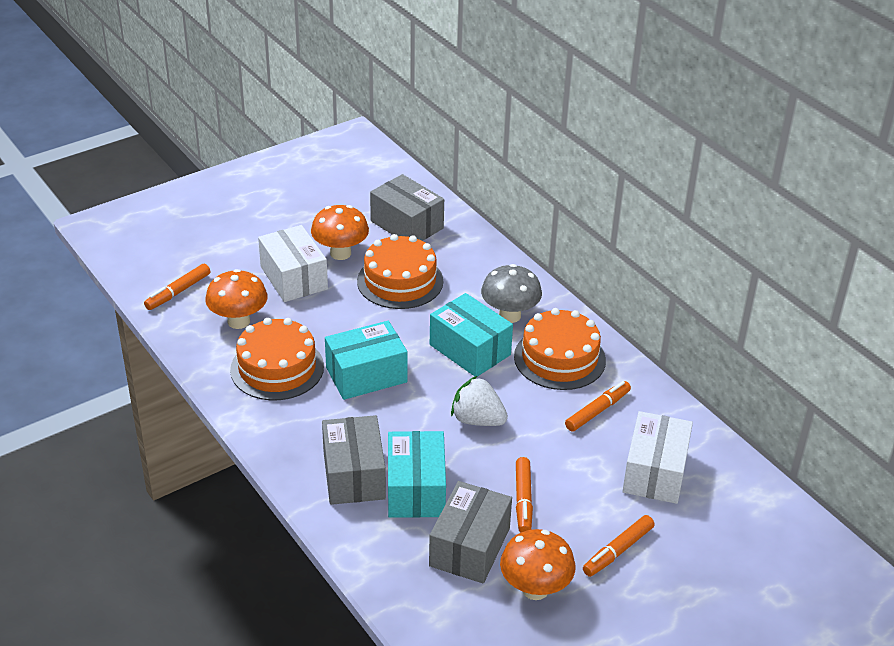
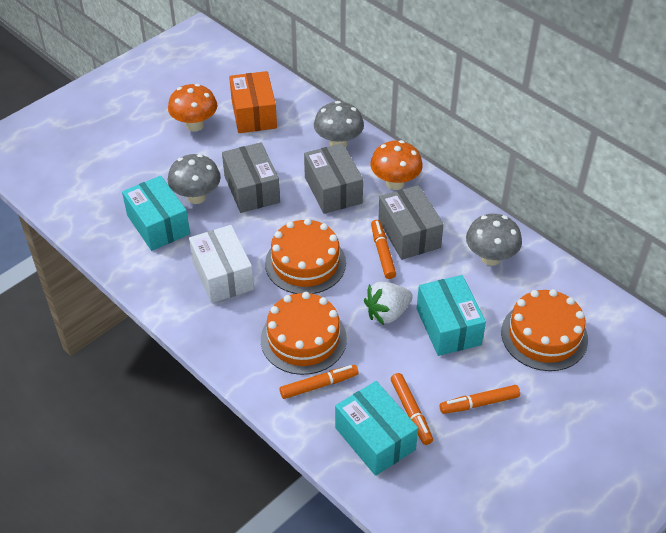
grey mushroom: [481,264,542,323] = 1 -> [168,154,221,204] [314,101,364,147] [466,214,522,266] = 3
orange box: none = 0 -> [229,71,277,133] = 1
orange mushroom: [205,269,268,329] [311,205,369,260] [500,529,576,600] = 3 -> [168,84,218,132] [370,140,423,190] = 2
white box: [258,225,328,302] [622,411,693,504] = 2 -> [189,225,254,303] = 1

